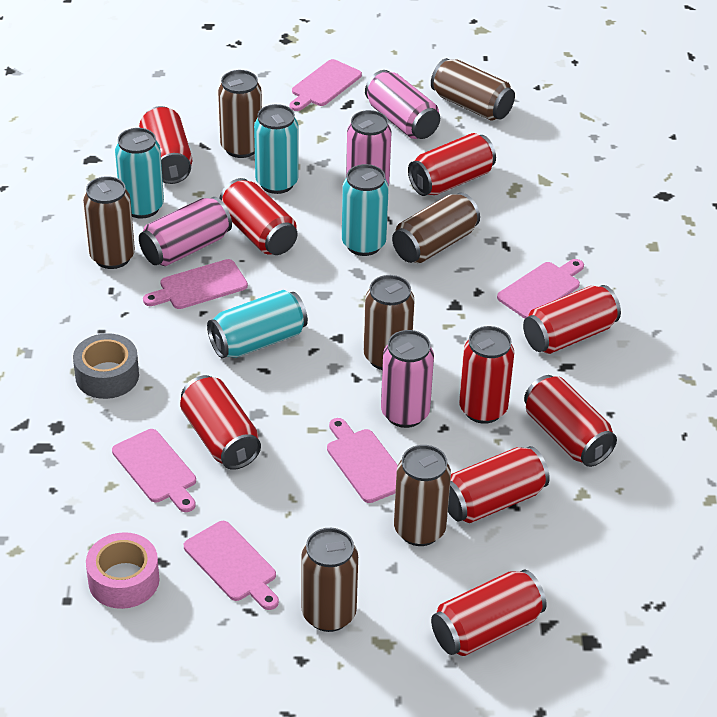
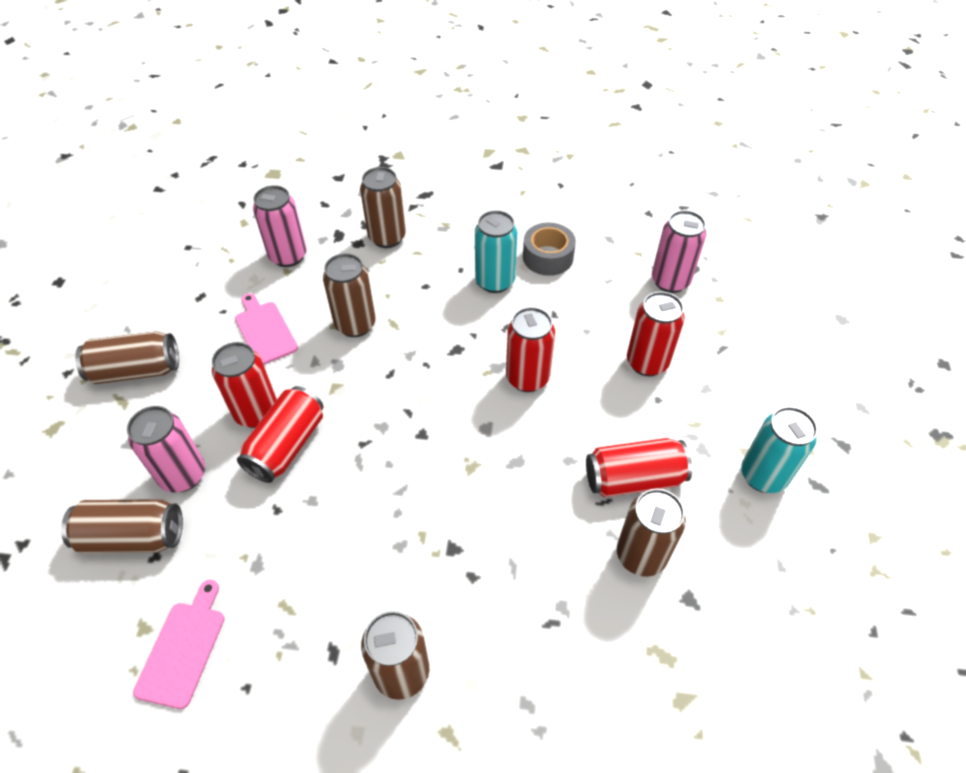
brown can: [83,176,135,269] [218,70,262,158] [301,528,358,632] [364,275,415,370] [392,193,480,263] [394,445,451,546] [431,58,515,121] = 7 -> [61,499,183,553] [75,331,179,384] [323,253,376,337] [360,167,406,248] [361,611,429,700] [617,489,686,577] = 6
pink can: [139,197,232,266] [346,110,391,186] [365,70,440,139] [381,330,434,428] = 4 -> [127,406,205,492] [253,185,307,267] [652,210,706,293] = 3
pink cutting board: [112,429,196,512] [143,259,248,309] [184,521,279,610] [290,59,362,111] [327,418,398,503] [497,259,584,318] = 6 -> [133,580,224,709] [235,293,298,365] = 2
pink tape: [86,532,159,609] = 1 -> none = 0
red can: [139,106,192,184] [180,375,261,470] [219,178,297,255] [408,133,496,196] [431,570,547,656] [448,446,550,523] [459,326,514,424] [523,285,621,354] [524,375,617,467] = 9 -> [212,342,277,428] [237,386,323,483] [506,307,555,392] [586,438,692,497] [627,291,685,376] = 5
turquoise can: [115,128,164,218] [207,290,308,358] [254,104,299,194] [342,164,389,256] = 4 -> [475,210,517,293] [741,407,818,493] = 2

